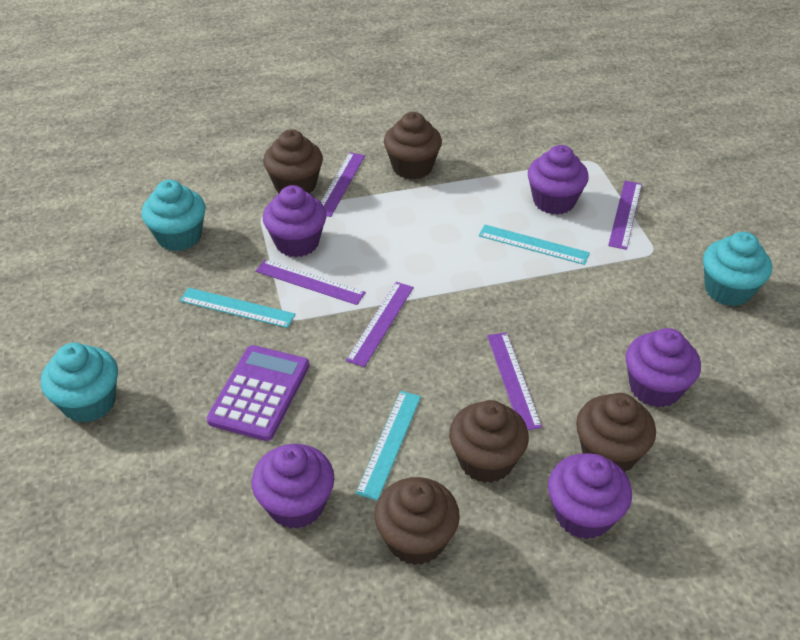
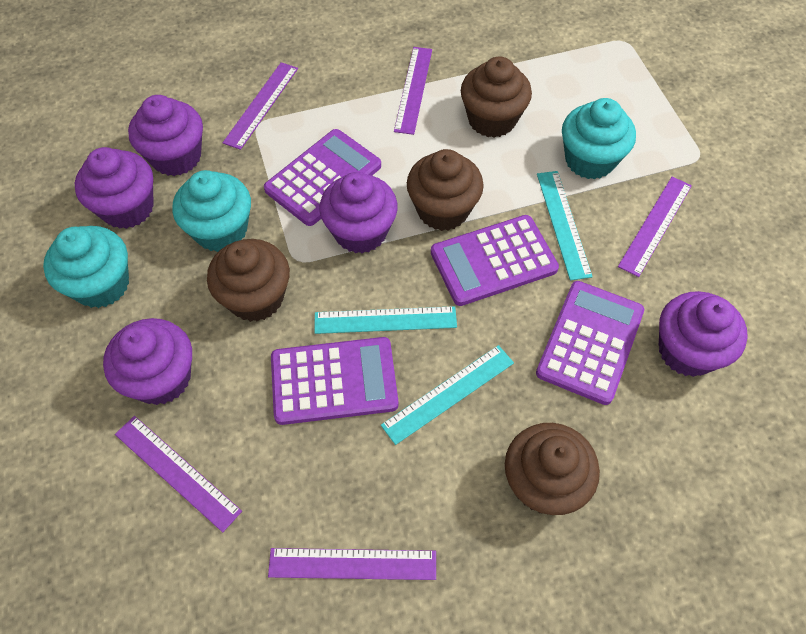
brown cupcake: [263,130,323,194] [374,477,460,565] [384,112,442,179] [449,400,529,483] [576,393,656,472] = 5 -> [207,239,290,322] [407,149,484,231] [461,56,532,138] [505,423,600,515] = 4
purple calculator: [207,345,309,441] = 1 -> [264,129,381,226] [271,337,398,425] [431,215,559,306] [536,281,644,405] = 4

